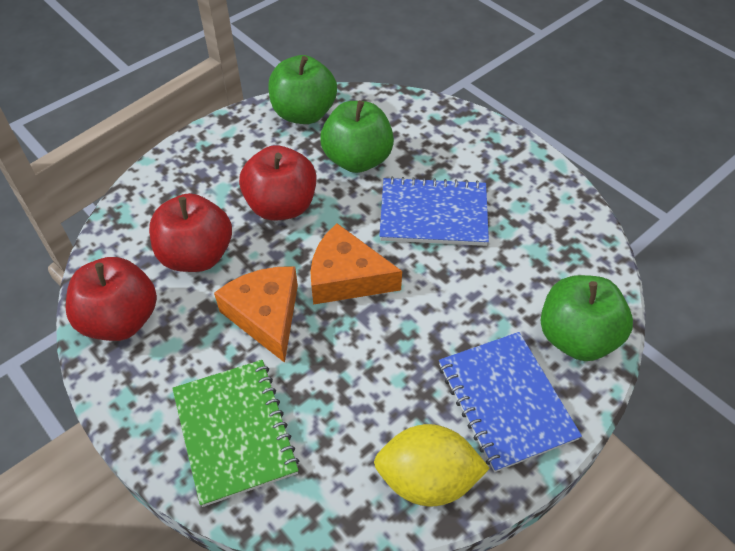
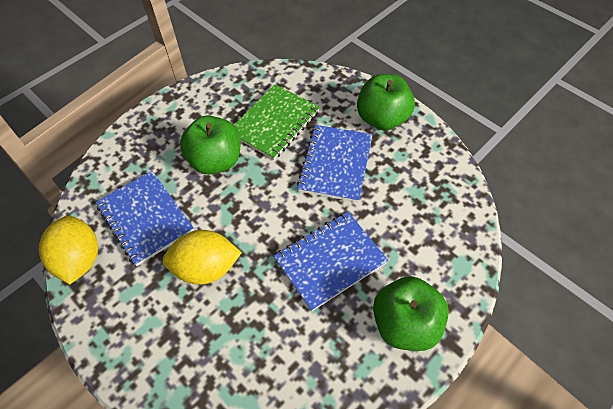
blue notebook: [379,176,489,246] [439,332,582,472] = 2 -> [96,171,194,266] [274,212,389,311] [297,125,373,202] = 3
orange cheese: [214,267,298,363] [310,223,402,305] = 2 -> none = 0
red apple: [66,257,157,341] [149,193,232,272] [239,145,316,221] = 3 -> none = 0
yellow lemon: [374,424,490,506] = 1 -> [39,216,98,284] [163,230,242,285] = 2

